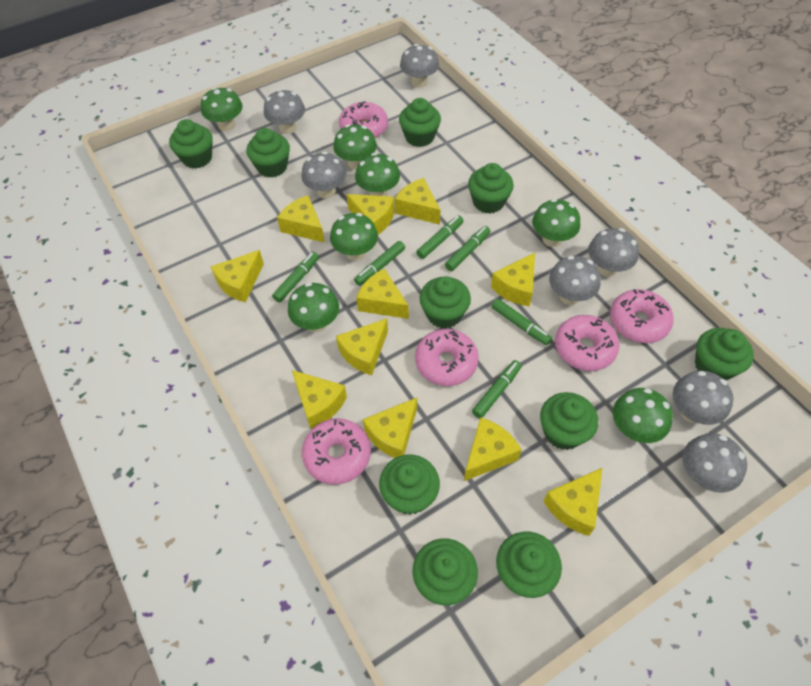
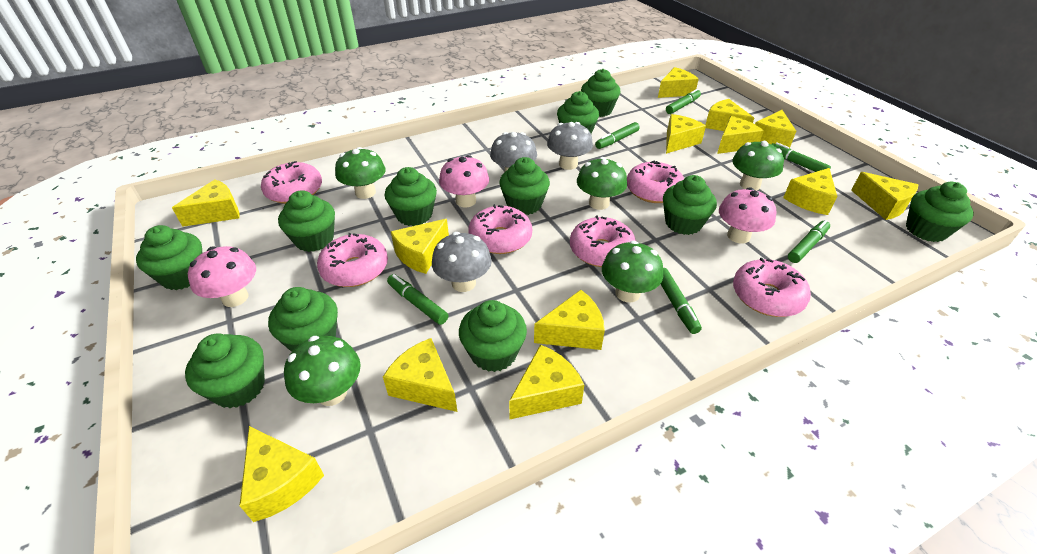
green cupcake: [169,119,213,169] [246,128,290,178] [379,454,440,515] [399,98,441,147] [412,538,478,605] [420,276,471,329] [468,163,514,214] [496,532,562,598] [540,392,598,450] [695,328,754,380] = 10 -> [136,225,203,290] [185,334,265,408] [268,287,338,352] [278,190,335,252] [385,167,437,226] [459,300,527,372] [499,157,550,215] [557,91,599,134] [581,69,620,117] [663,175,717,235] [906,182,974,242] = 11
green mushroom: [201,87,243,131] [288,282,339,332] [330,213,378,261] [333,124,377,170] [355,153,400,196] [532,199,580,247] [613,388,673,443] = 7 -> [284,336,361,406] [335,147,386,199] [577,157,627,210] [602,241,663,302] [732,141,784,191] = 5
grey mushroom: [264,89,305,134] [301,151,346,199] [400,44,439,88] [549,256,601,305] [588,228,639,277] [673,371,733,425] [682,433,747,493] = 7 -> [432,232,492,292] [490,132,537,172] [547,122,593,170] = 3
pink donut: [302,418,371,485] [339,101,388,138] [415,329,479,386] [555,315,619,371] [610,289,674,343] = 5 -> [261,161,322,204] [317,233,388,287] [468,204,532,254] [570,215,636,267] [627,161,684,203] [733,258,811,317] = 6
pink mushroom: none = 0 -> [188,246,256,307] [439,155,489,207] [719,187,776,244] = 3
yellow cheese: [210,250,264,303] [277,195,325,243] [292,370,347,429] [336,318,388,375] [347,194,395,235] [356,269,409,319] [363,398,417,458] [395,178,441,225] [464,417,522,481] [491,253,535,307] [543,468,602,536] = 11 -> [172,179,240,227] [239,426,324,522] [383,338,457,412] [391,219,449,274] [509,345,584,419] [534,290,605,350] [658,67,699,98] [666,114,706,154] [705,99,754,131] [717,116,764,154] [755,110,796,148] [783,168,837,215] [851,172,918,220] = 13

